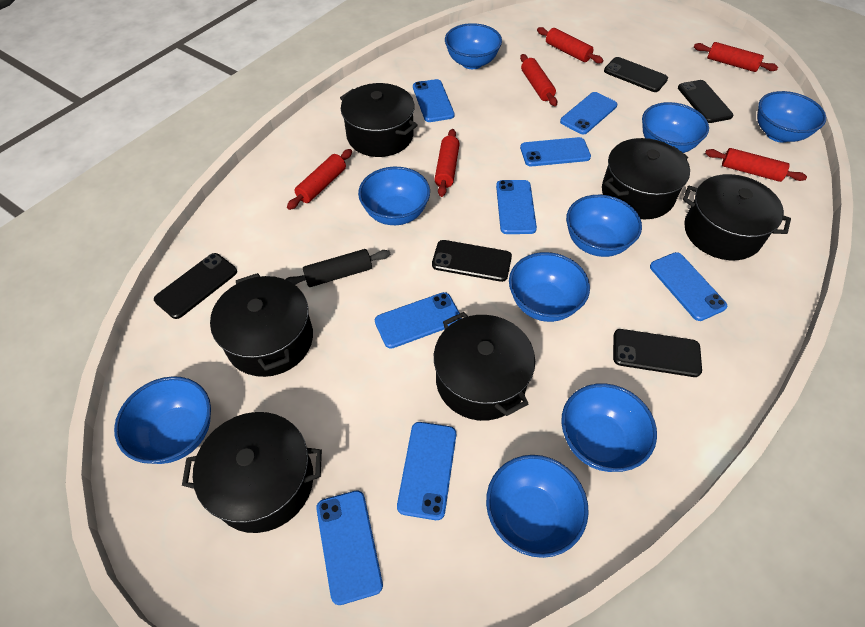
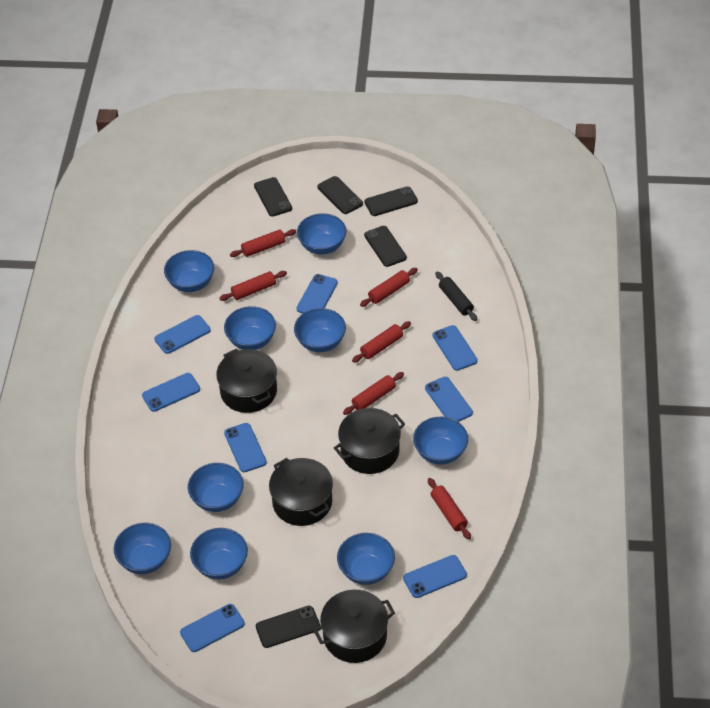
black pot: [182,412,322,533] [210,273,313,377] [340,83,418,157] [434,312,535,421] [602,138,690,219] [683,174,791,260] = 6 -> [216,349,277,413] [269,458,333,526] [313,590,395,663] [334,408,405,474] = 4

